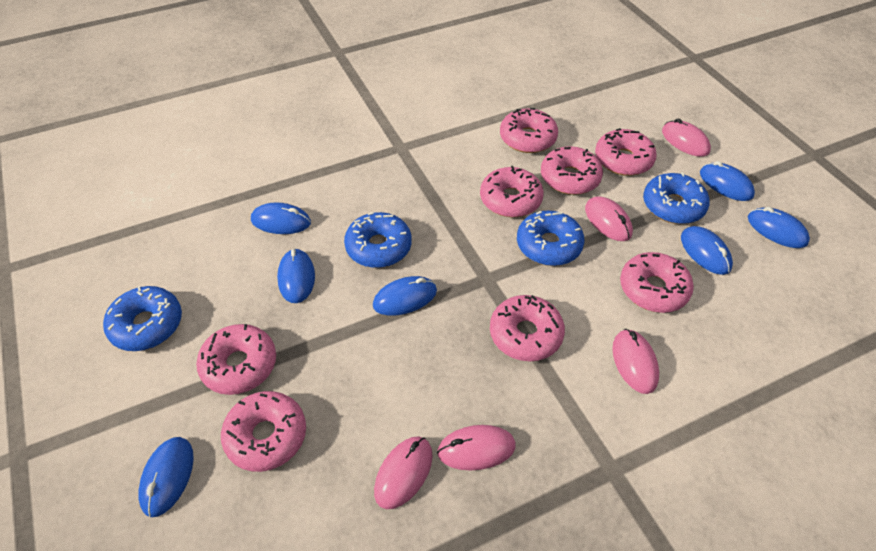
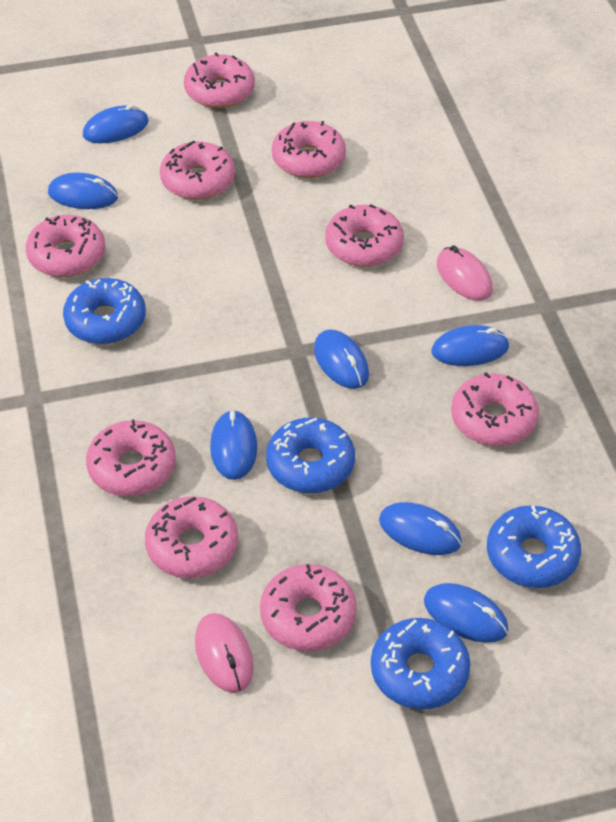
pink donut: [196,324,276,395] [221,391,306,472] [480,166,544,217] [490,295,565,361] [500,108,558,153] [541,146,603,195] [595,128,657,176] [620,252,694,313] = 8 -> [26,215,105,277] [86,419,176,496] [145,496,238,578] [160,140,235,200] [184,52,255,108] [260,564,357,651] [272,121,346,178] [325,204,404,267] [451,372,539,446] = 9
pink mouse: [374,437,433,509] [437,425,516,471] [585,196,633,241] [612,329,659,394] [662,118,711,157] = 5 -> [195,613,254,693] [437,246,493,301] = 2

